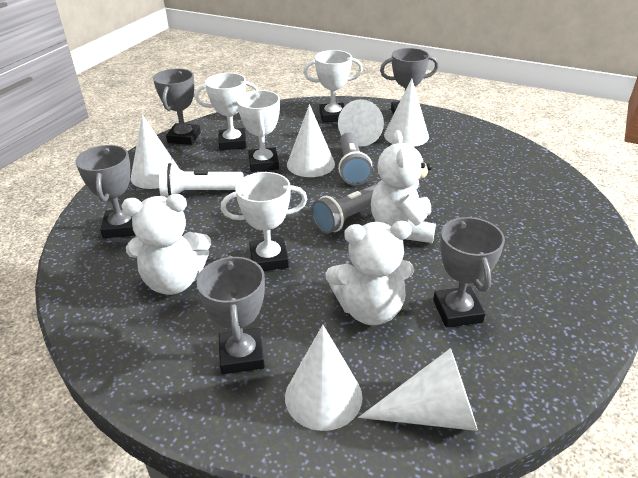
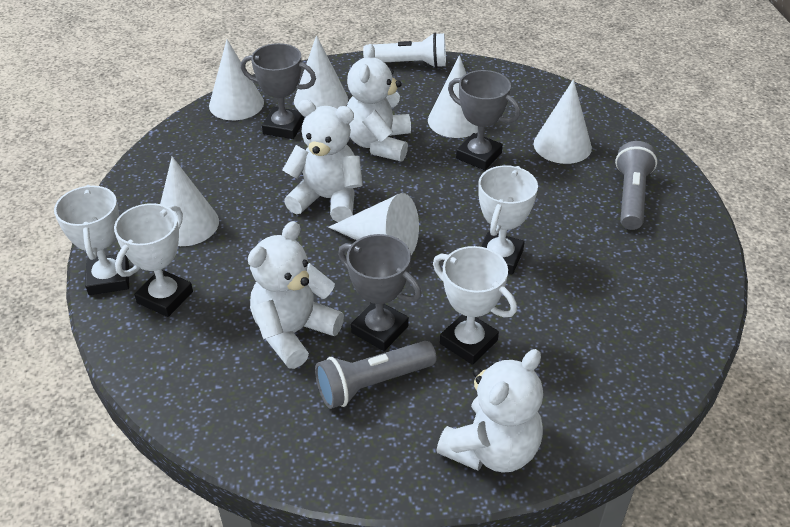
grey trophy: [75,145,136,238] [153,69,201,145] [197,255,265,374] [380,48,439,115] [433,217,505,328] = 5 -> [241,43,316,139] [338,234,422,351] [448,70,520,170] = 3
white teddy bear: [122,194,211,295] [325,221,414,325] [371,130,436,243] = 3 -> [248,221,344,369] [283,100,363,222] [347,44,411,161] [436,349,543,473] = 4

